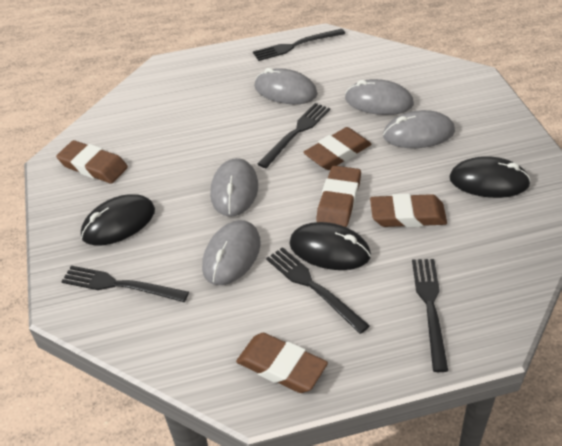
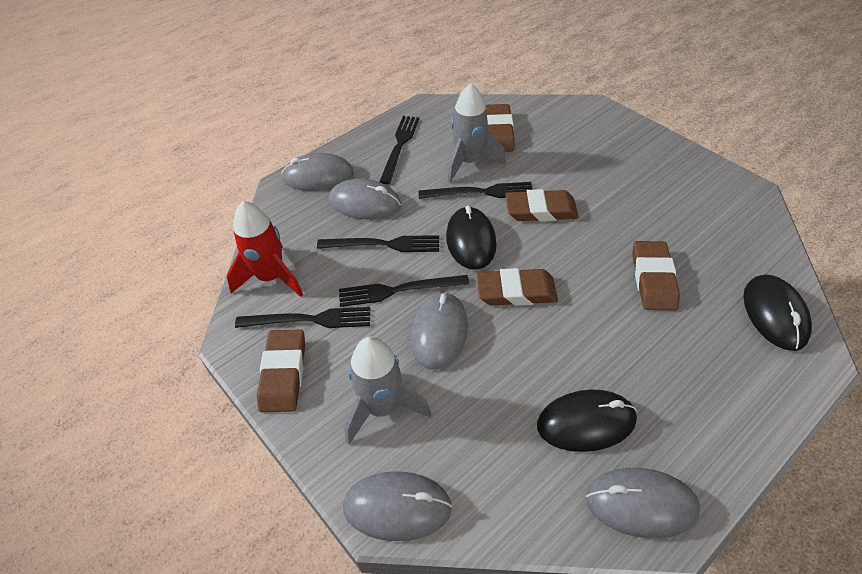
grey rocket: none = 0 -> [344,337,431,444] [448,83,506,183] = 2
red rocket: none = 0 -> [226,201,303,297] = 1

